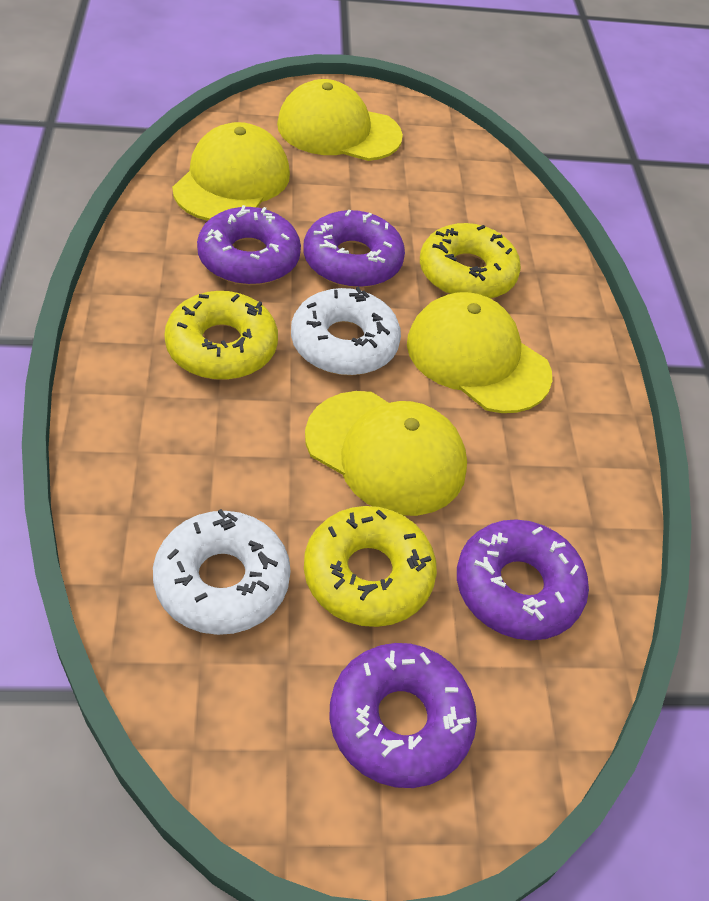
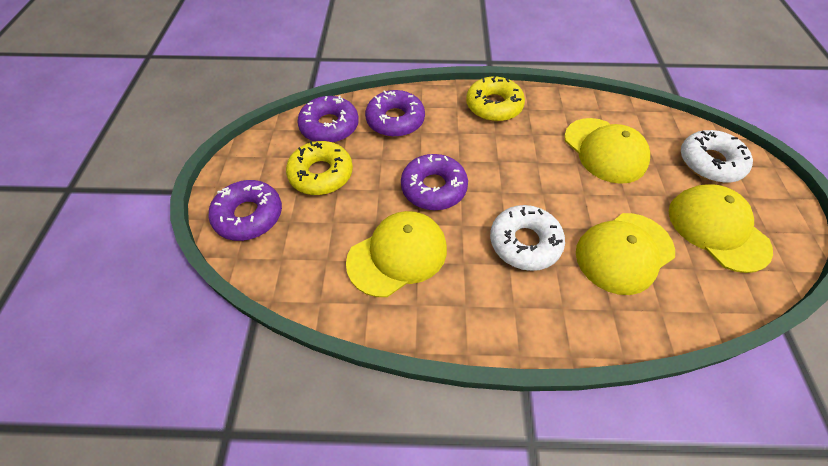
yellow donut: [164,291,278,380] [304,506,437,627] [420,223,521,299] = 3 -> [286,141,353,195] [466,76,525,122] = 2

